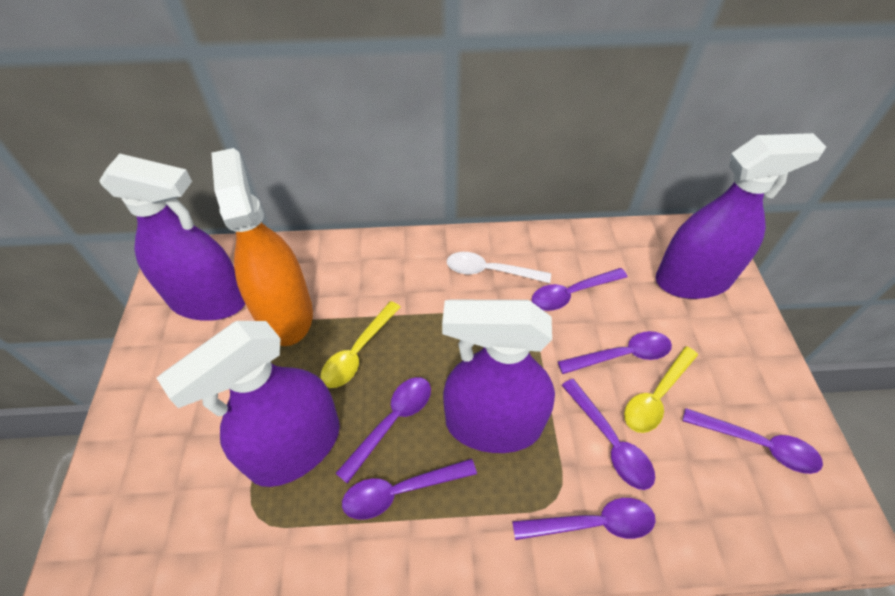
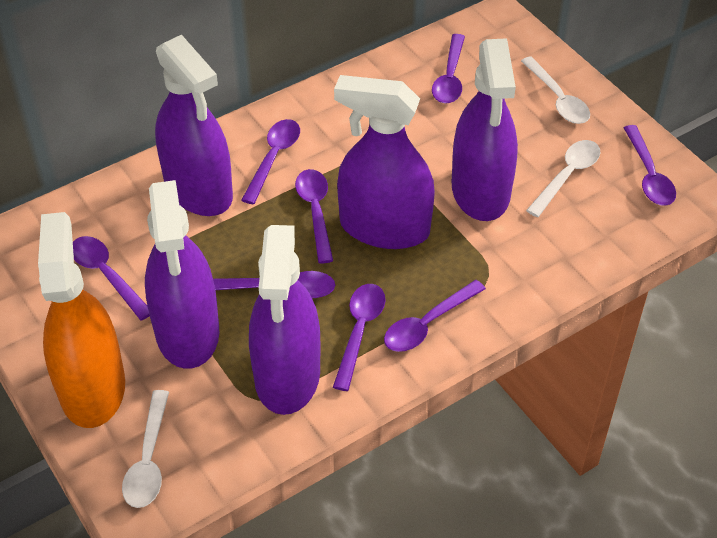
purple spoon: [335,377,431,483] [342,459,477,520] [512,498,656,540] [532,268,628,311] [558,331,672,374] [562,379,655,490] [683,408,823,474] = 7 -> [73,236,150,321] [213,271,335,298] [241,119,300,204] [295,169,333,263] [333,284,386,391] [384,280,486,352] [432,34,465,103] [624,125,676,206] = 8
purple spray bottle: [99,154,245,321] [157,321,340,487] [442,300,555,453] [656,133,826,299] = 4 -> [145,180,219,369] [155,35,233,216] [249,225,320,415] [334,75,435,249] [451,38,518,221] = 5
white spoon: [447,252,551,283] = 1 -> [122,390,169,508] [521,56,590,124] [526,140,601,217] = 3
yellow spoon: [320,301,401,388] [624,346,698,433] = 2 -> none = 0

